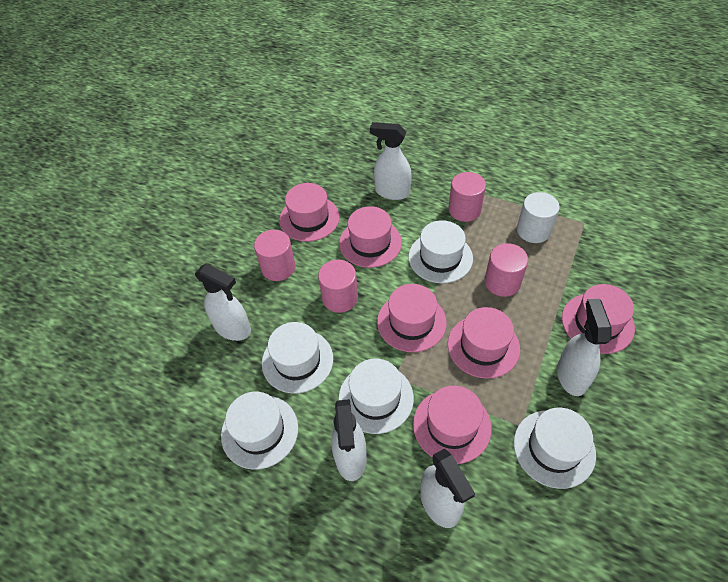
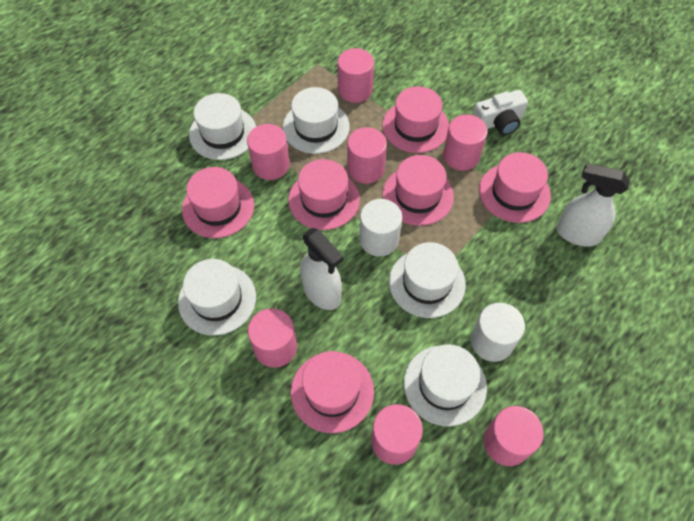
pink cylinder: [254,230,295,281] [318,260,358,313] [449,172,486,222] [485,243,528,297] = 4 -> [247,124,290,180] [248,308,297,368] [337,48,374,103] [347,127,387,184] [371,404,423,465] [443,114,488,171] [484,406,544,466] = 7
white camera: none = 0 -> [473,90,528,135] = 1
white cylinder: [517,192,560,243] = 1 -> [359,199,402,256] [471,303,525,362] = 2
white spray bottle: [195,264,251,341] [331,399,367,481] [370,122,412,200] [420,448,475,528] [557,299,612,396] = 5 -> [300,228,344,310] [556,163,630,247] = 2

